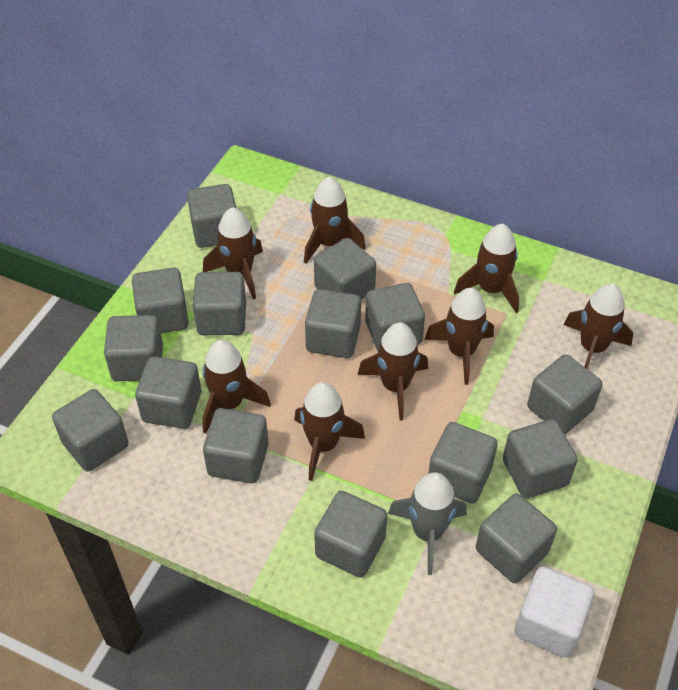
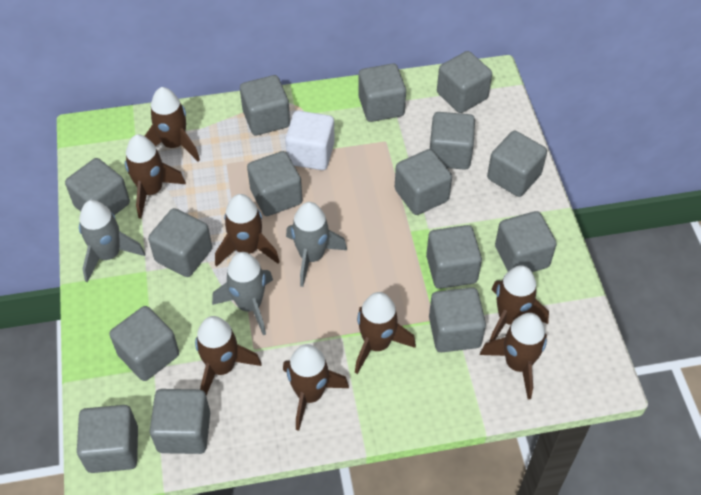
grey rocket: [388,472,467,575] = 1 -> [79,200,145,282] [212,252,273,335] [286,202,347,287] = 3

